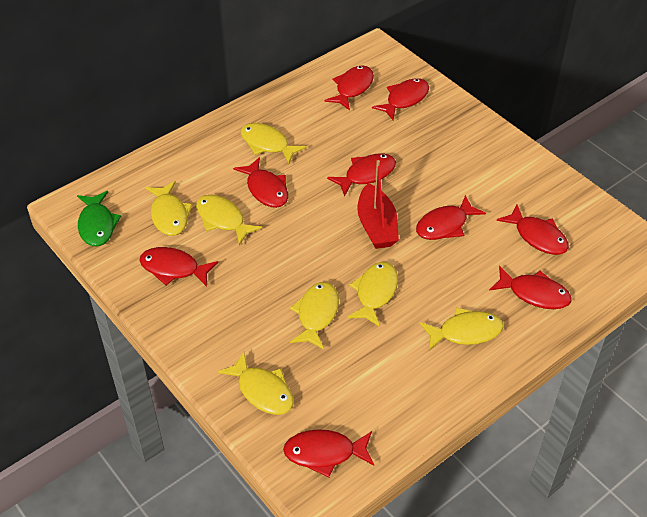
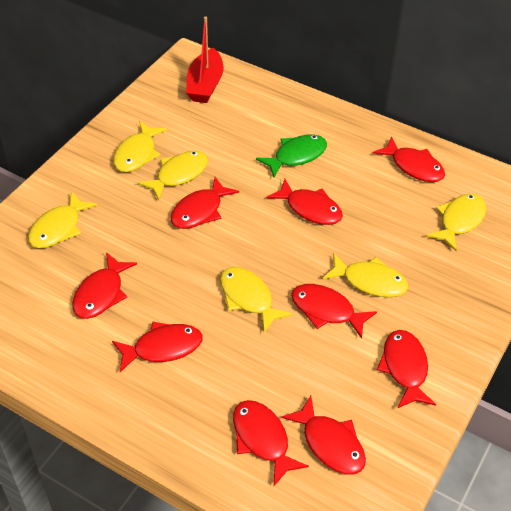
yellow fish: [145,181,193,236] [196,195,262,246] [218,351,294,415] [241,123,307,164] [290,282,339,349] [347,262,398,327] [420,308,503,351] = 7 -> [28,191,98,248] [113,121,167,172] [138,151,208,200] [220,267,292,333] [323,253,408,297] [426,194,486,251] = 6

